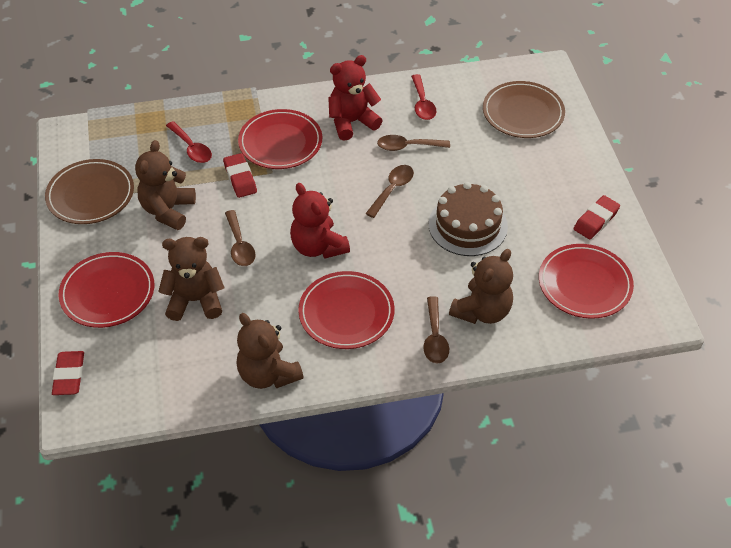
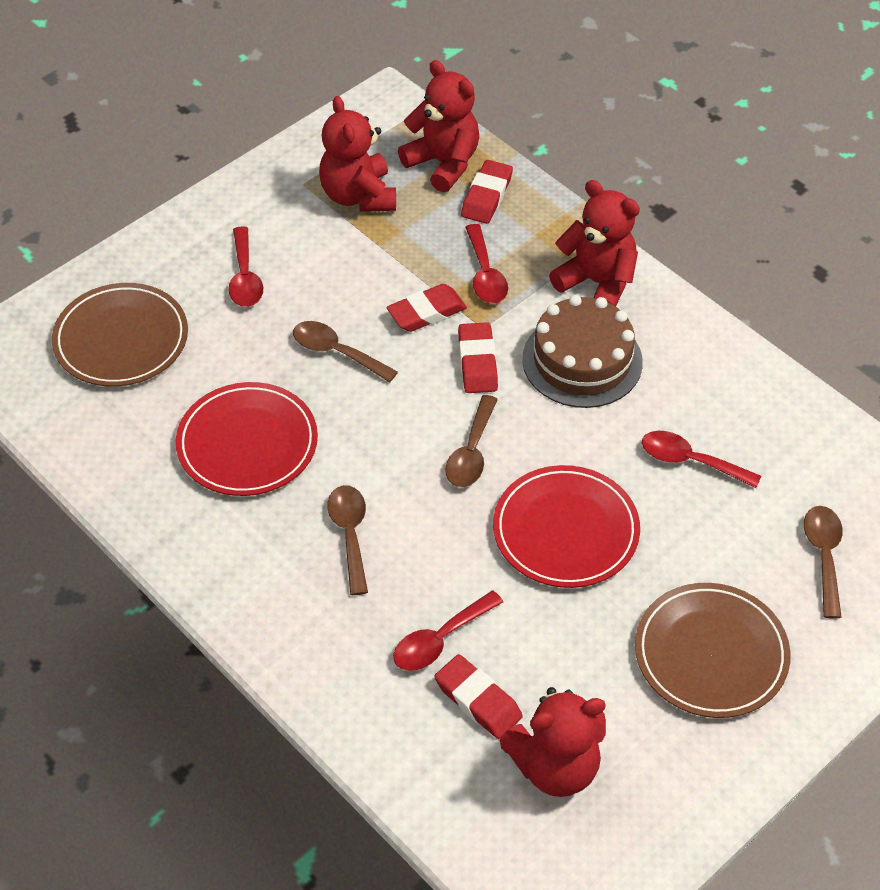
brown teddy bear: [135,140,196,230] [158,237,224,321] [236,313,304,389] [449,249,513,324] = 4 -> none = 0
red eraser: [52,351,84,395] [223,153,257,198] [574,195,620,239] = 3 -> [386,284,467,332] [434,654,523,739] [458,322,498,393] [461,160,513,224] = 4
red plate: [59,252,154,328] [238,109,322,169] [298,271,395,349] [539,244,634,319] = 4 -> [176,382,318,496] [493,465,640,588] = 2
red spoon: [166,121,212,163] [411,74,436,120] = 2 -> [229,226,263,307] [393,591,503,671] [465,224,508,303] [642,431,761,488] = 4
red teddy bear: [290,183,350,258] [328,55,383,141] = 2 -> [319,96,396,212] [398,60,479,192] [499,687,606,797] [549,180,640,306] = 4

